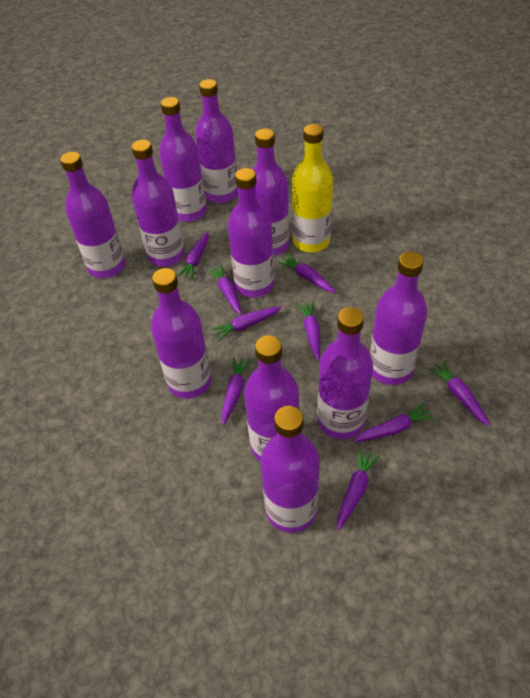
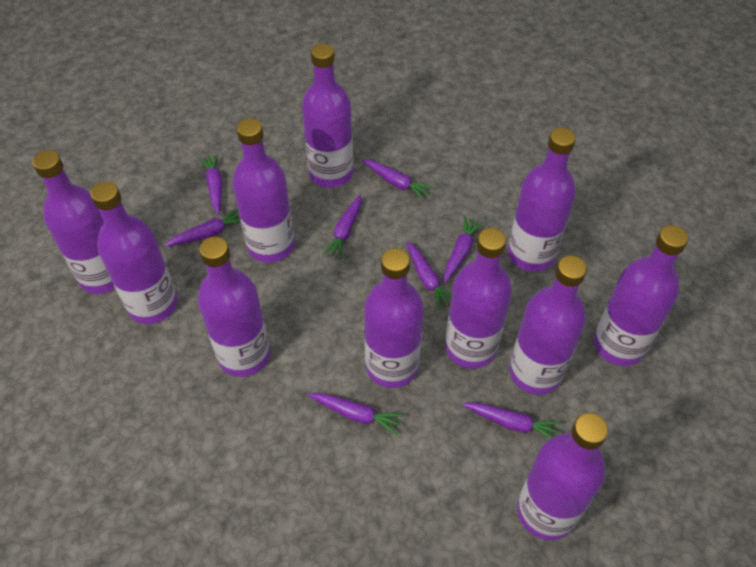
purple carrot: [177,231,209,279] [207,264,242,315] [211,306,282,341] [221,357,251,425] [278,254,336,293] [297,301,320,361] [337,448,379,530] [353,403,434,442] [429,361,490,426] = 9 -> [164,209,240,246] [199,153,222,214] [308,393,404,435] [322,194,362,260] [362,160,434,200] [406,241,452,310] [444,216,484,283] [462,402,562,439] = 8
yellow bottle: [292,124,333,252] = 1 -> none = 0

